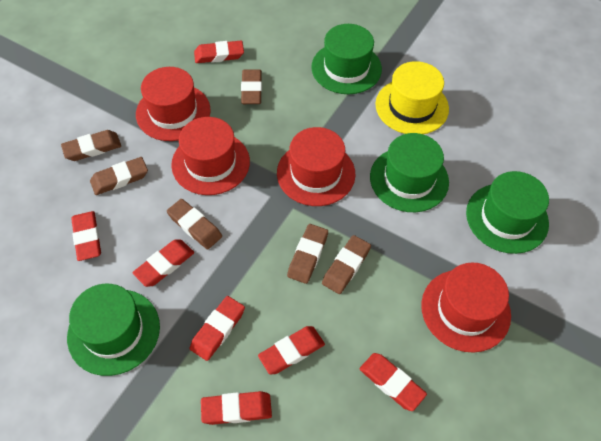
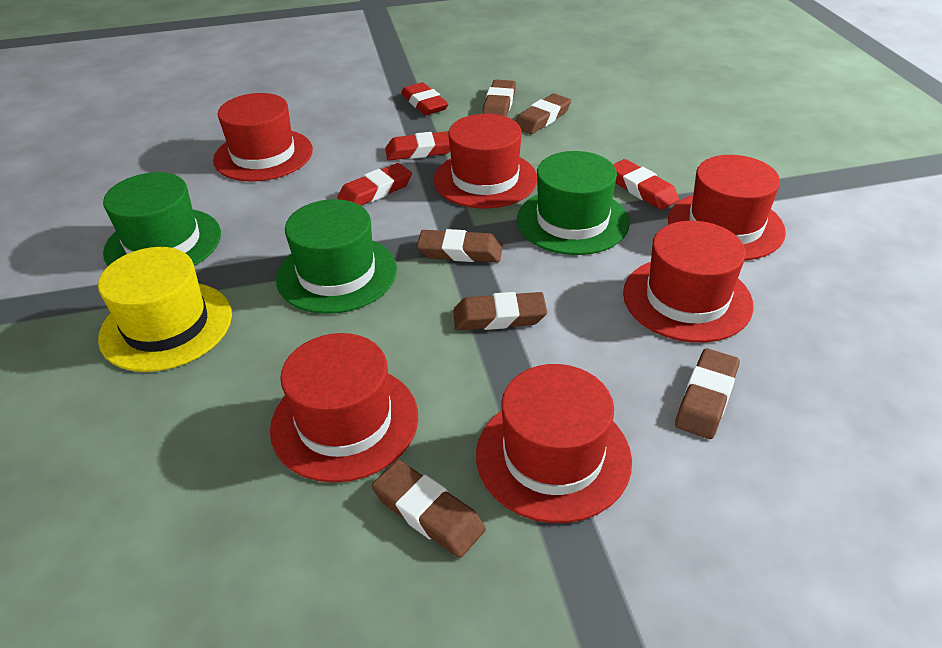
green hat: [67,284,160,376] [311,24,382,94] [370,133,449,212] [466,171,549,254] = 4 -> [103,172,221,266] [276,199,397,314] [517,151,630,255] = 3
red eraser: [71,211,101,261] [133,239,194,287] [190,296,245,361] [194,41,244,63] [201,391,272,425] [258,326,325,375] [360,353,427,411] = 7 -> [337,163,412,206] [385,131,450,160] [401,82,448,115] [613,159,679,210] = 4
red hat: [136,67,211,141] [171,117,250,195] [277,127,355,206] [421,263,511,353] = 4 -> [213,93,313,182] [270,333,418,483] [434,114,537,208] [476,364,632,523] [623,221,754,343] [668,155,786,261] = 6

